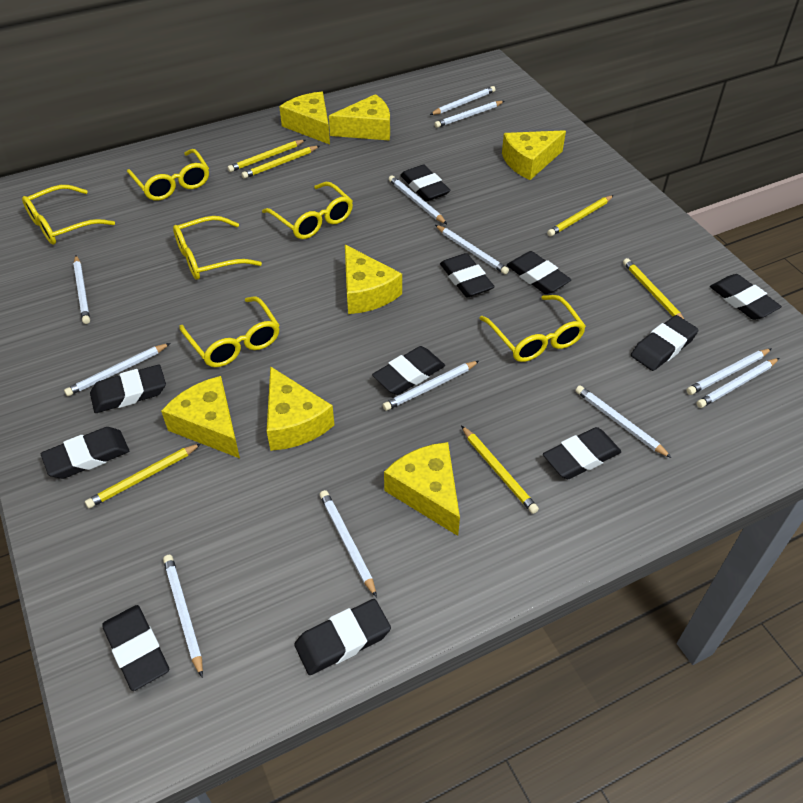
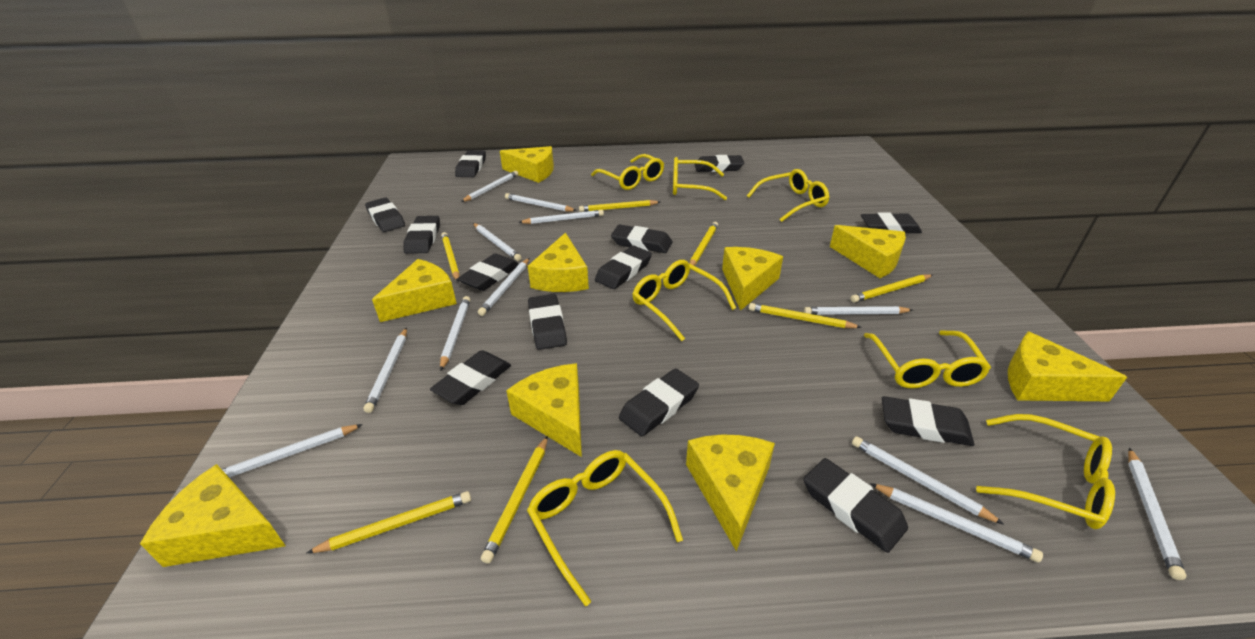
black eraser: [41,427,129,479] [90,365,166,413] [102,605,169,691] [294,599,391,675] [372,346,445,395] [400,165,451,201] [440,253,495,298] [507,251,571,294] [543,427,621,479] [631,315,699,371] [710,274,782,320] = 11 -> [365,198,405,232] [403,216,440,254] [430,350,511,405] [455,150,486,177] [457,254,519,291] [528,294,567,350] [595,245,652,289] [611,225,672,253] [619,368,699,436] [695,155,744,172] [804,458,908,553] [861,212,922,233] [882,396,974,446] = 13
yellow cheese: [161,376,240,458] [267,366,334,451] [279,92,330,145] [329,94,390,141] [345,245,402,314] [384,442,460,536] [502,130,566,180] = 7 -> [140,464,286,567] [372,259,457,322] [500,146,554,183] [506,363,582,457] [528,233,589,292] [686,434,775,552] [722,247,783,311] [830,225,906,278] [1008,332,1127,401] = 9
yellow glasses: [22,185,115,245] [127,149,209,201] [173,216,262,280] [179,296,279,367] [262,182,353,239] [479,295,586,362] = 6 -> [527,450,683,606] [591,154,664,190] [632,260,736,341] [673,157,727,200] [747,169,829,222] [864,330,991,388] [976,414,1115,529] = 7
yellow pencil: [85,444,201,508] [227,140,305,172] [241,146,319,179] [461,425,539,514] [547,195,614,236] [623,258,685,320] = 6 -> [307,491,471,553] [441,232,459,282] [481,436,548,564] [579,200,660,212] [690,222,718,265] [749,303,862,328] [850,274,933,302] = 7

